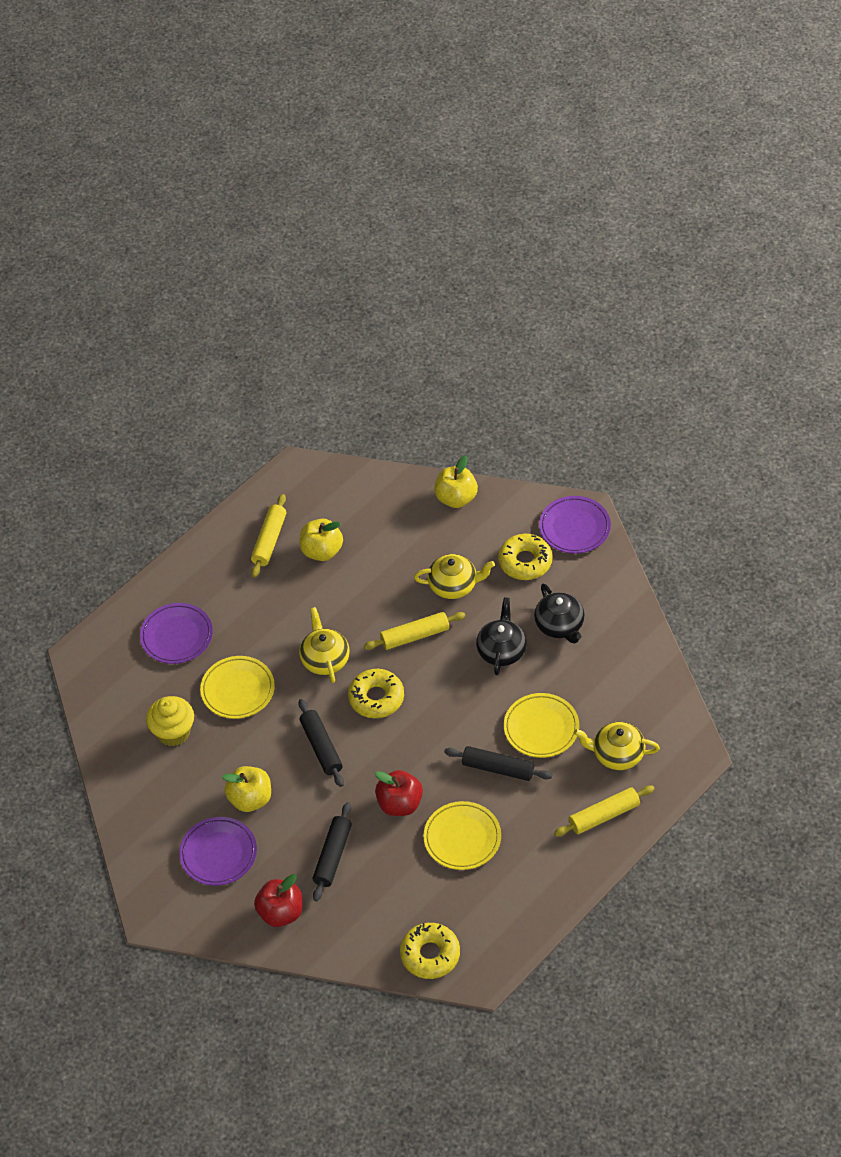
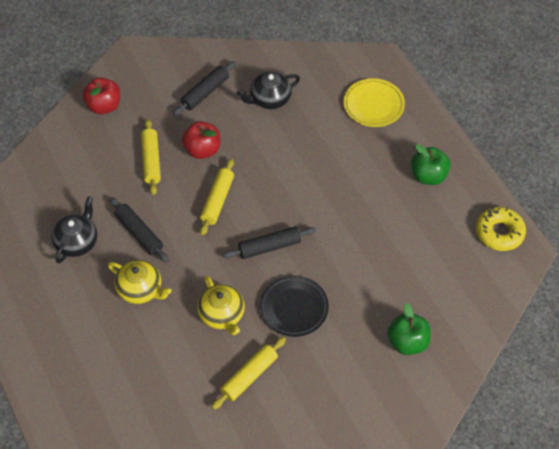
black plate: none = 0 -> [260,276,329,337] = 1
green apple: none = 0 -> [387,303,431,355] [411,144,451,185] = 2
purple plate: [140,603,213,664] [179,817,257,886] [539,496,611,554] = 3 -> none = 0
yellow apple: [222,766,271,812] [299,519,343,561] [434,456,478,508] = 3 -> none = 0
yellow cupcake: [146,696,194,747] = 1 -> none = 0
yellow donut: [348,669,404,718] [400,923,460,979] [498,534,552,580] = 3 -> [476,207,526,251] = 1
yellow plate: [200,656,275,719] [423,801,501,870] [504,693,579,758] = 3 -> [343,78,405,127] = 1
yellow teapot: [299,607,350,683] [414,554,495,599] [574,722,660,770] = 3 -> [108,260,171,304] [197,276,245,335] = 2

